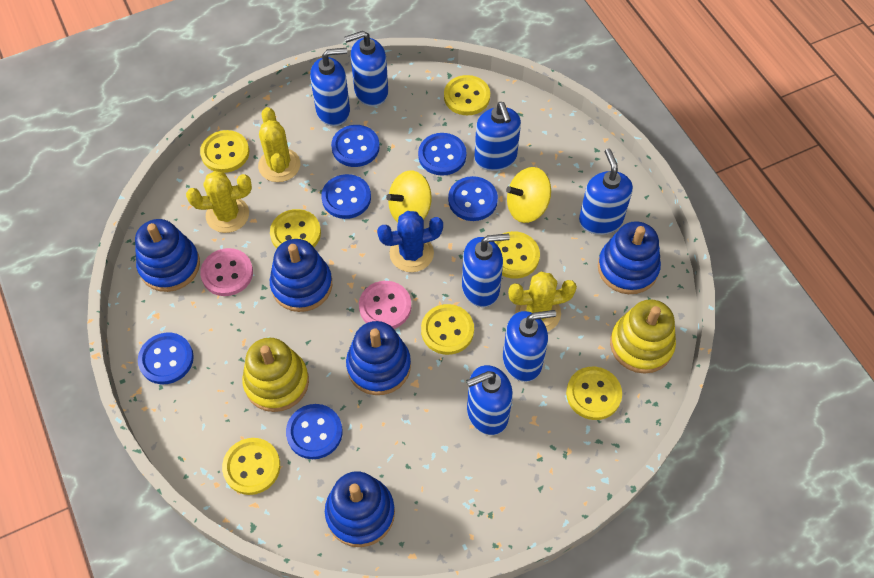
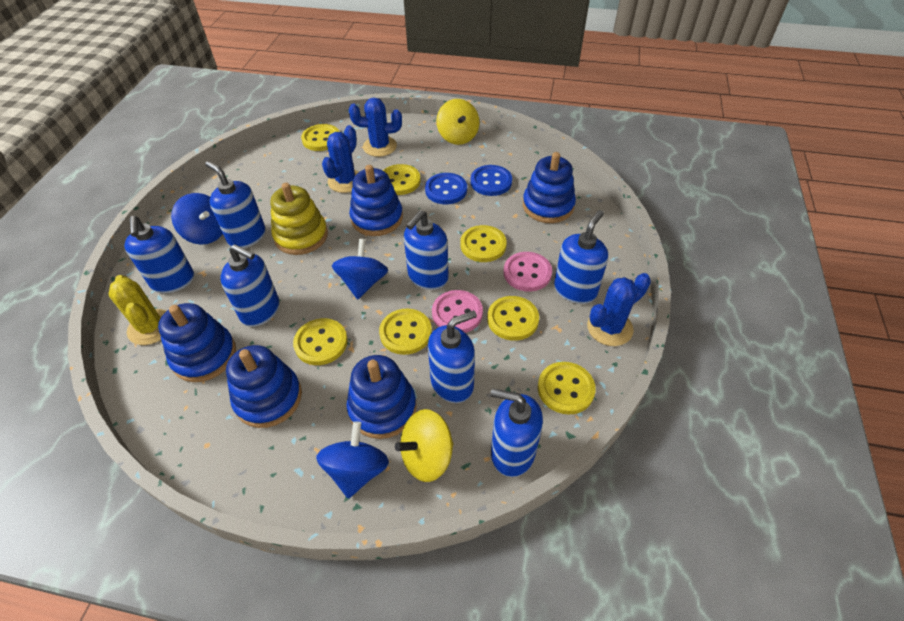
blue button: [138,333,194,384] [286,404,343,459] [321,174,371,219] [331,125,380,167] [418,133,466,176] [448,176,498,221] = 6 -> [425,173,467,204] [470,165,512,196] = 2
blue cactus: [377,211,443,272] = 1 -> [322,125,359,193] [349,98,402,157] [587,273,651,346] = 3
blue spinning top: none = 0 -> [171,193,223,245] [316,421,389,499] [332,239,388,299] = 3
yellow cactus: [186,171,252,233] [258,107,300,182] [508,272,577,331] = 3 -> [109,275,166,345] = 1
yellow stacking toy: [242,337,309,412] [610,299,676,374] = 2 -> [270,183,328,255] = 1

